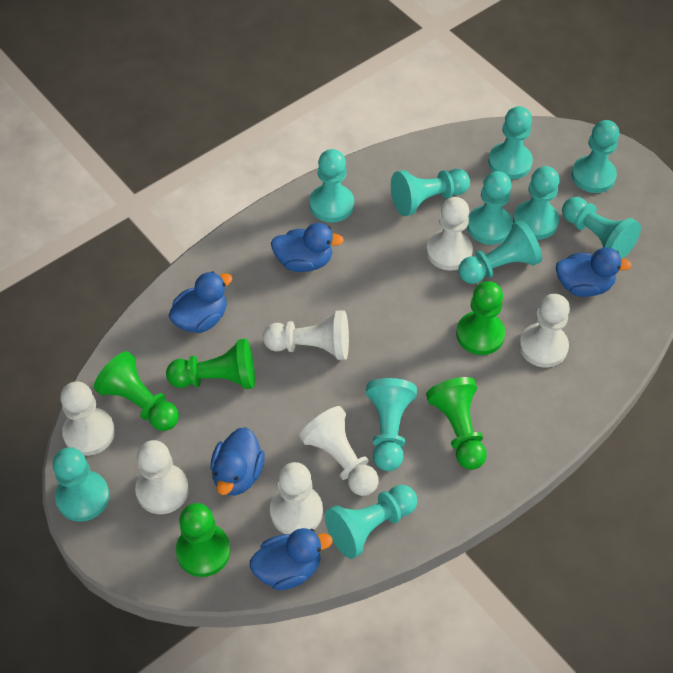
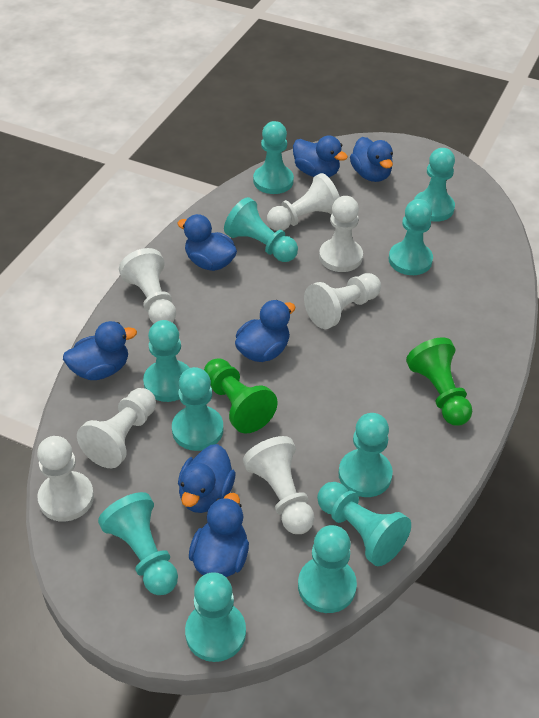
blue duck: [168,271,232,333] [211,427,265,495] [250,528,333,590] [271,223,344,272] [556,247,632,297] = 5 -> [63,321,137,380] [177,214,237,271] [178,444,236,513] [189,493,249,577] [235,300,295,362] [293,135,348,177] [350,137,393,182] = 7
green pawn: [94,351,179,431] [166,339,255,389] [176,503,230,577] [426,377,487,470] [456,281,505,355] = 5 -> [204,358,278,433] [406,337,472,425] = 2

